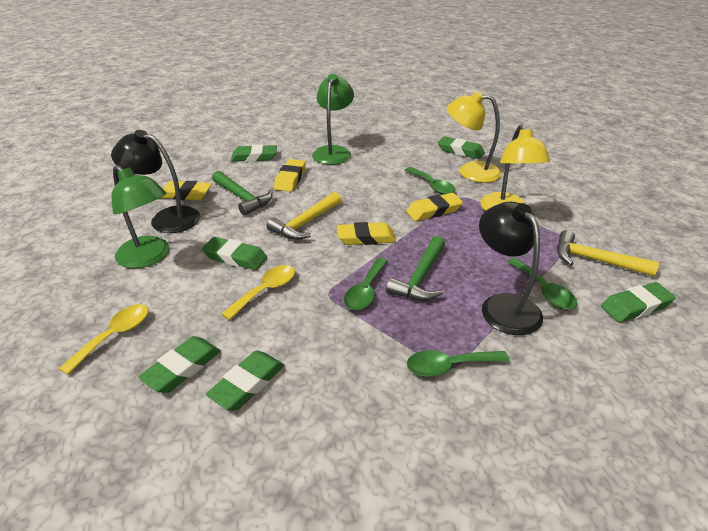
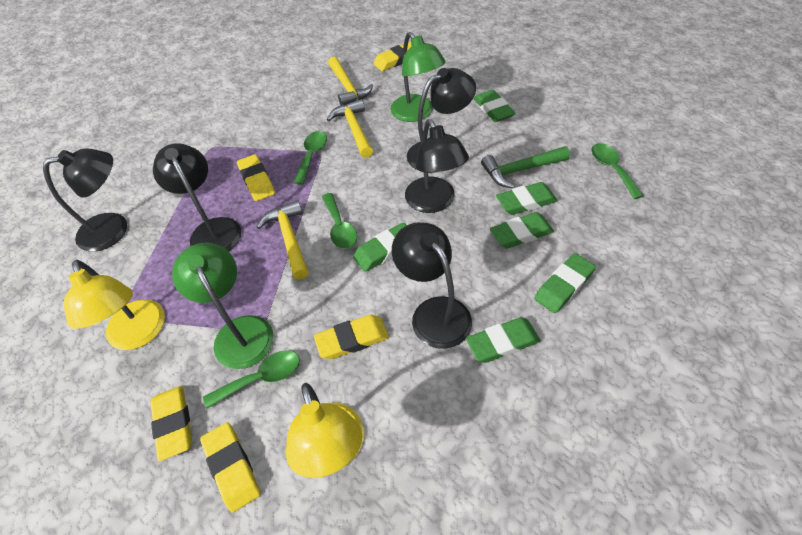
black lamp: [111,130,200,233] [479,201,543,335] = 2 -> [43,148,127,252] [153,143,242,252] [392,222,472,349] [405,119,469,213] [407,68,476,170] = 5
green hammer: [212,171,273,216] [386,236,445,301] = 2 -> [481,146,570,188] = 1
yellow eraser: [161,181,212,200] [274,159,306,192] [337,222,396,245] [406,193,463,221] = 4 -> [150,386,192,461] [200,422,261,513] [237,154,275,201] [314,315,389,359] [373,42,412,71] = 5
yellow hammer: [266,192,341,240] [557,230,659,276] = 2 -> [257,200,309,280] [327,99,373,158] [328,57,373,106] = 3
yellow spoon: [59,304,149,375] [222,265,295,320] = 2 -> none = 0

